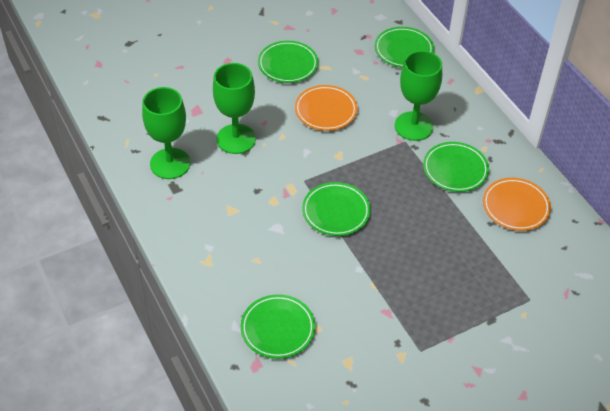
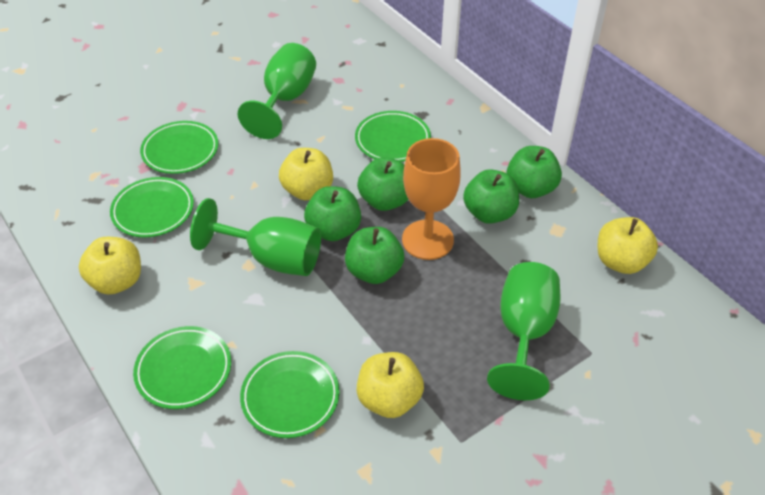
green apple: none = 0 -> [304,186,361,241] [345,227,404,284] [357,157,408,211] [463,169,519,224] [507,146,562,198] = 5
orange goblet: none = 0 -> [402,138,461,260] = 1
orange plate: [295,85,358,131] [483,178,551,231] = 2 -> none = 0
yellow apple: none = 0 -> [79,237,141,295] [279,148,333,200] [357,352,424,418] [598,217,658,274] = 4

